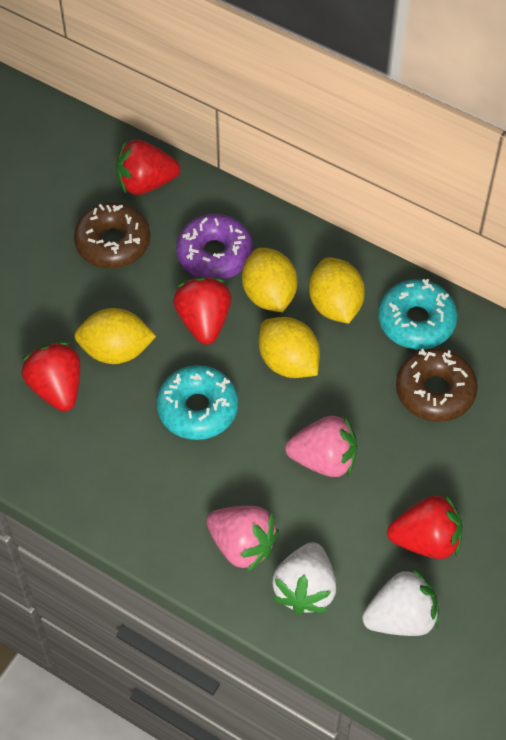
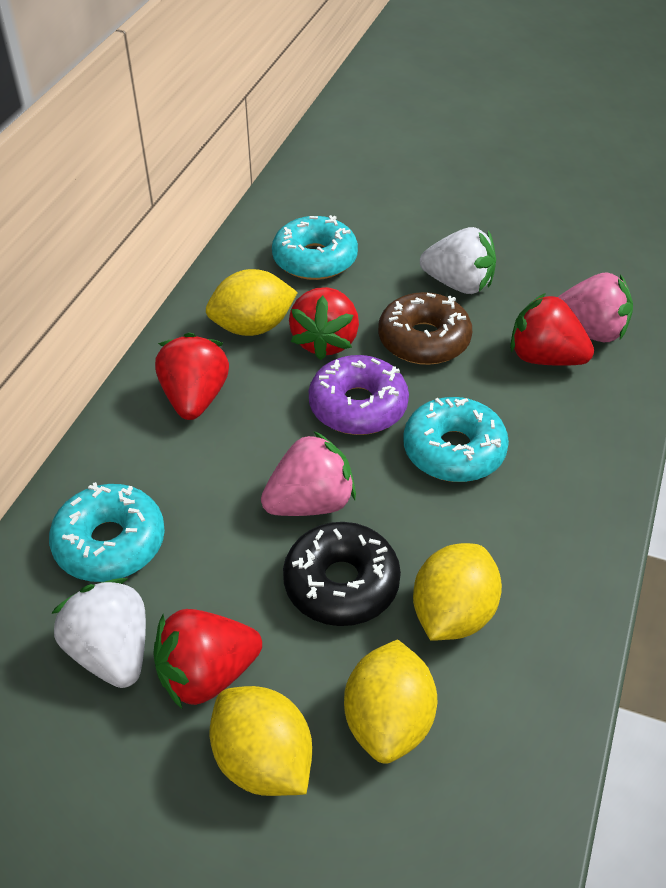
black donut: none = 0 -> [283,522,401,626] = 1
brown donut: [74,202,150,268] [396,348,478,422] = 2 -> [378,292,472,365] = 1
turquoise donut: [156,365,238,440] [378,279,458,349] = 2 -> [49,482,165,582] [272,215,358,280] [403,397,509,482] = 3

